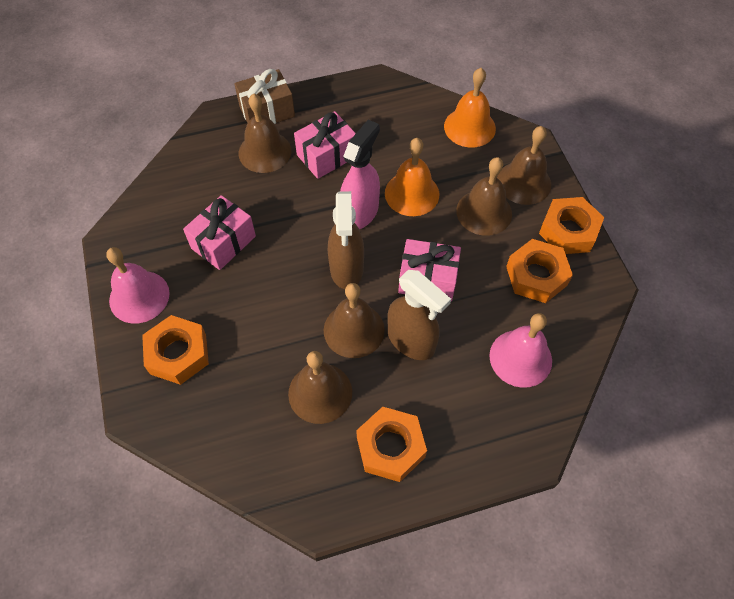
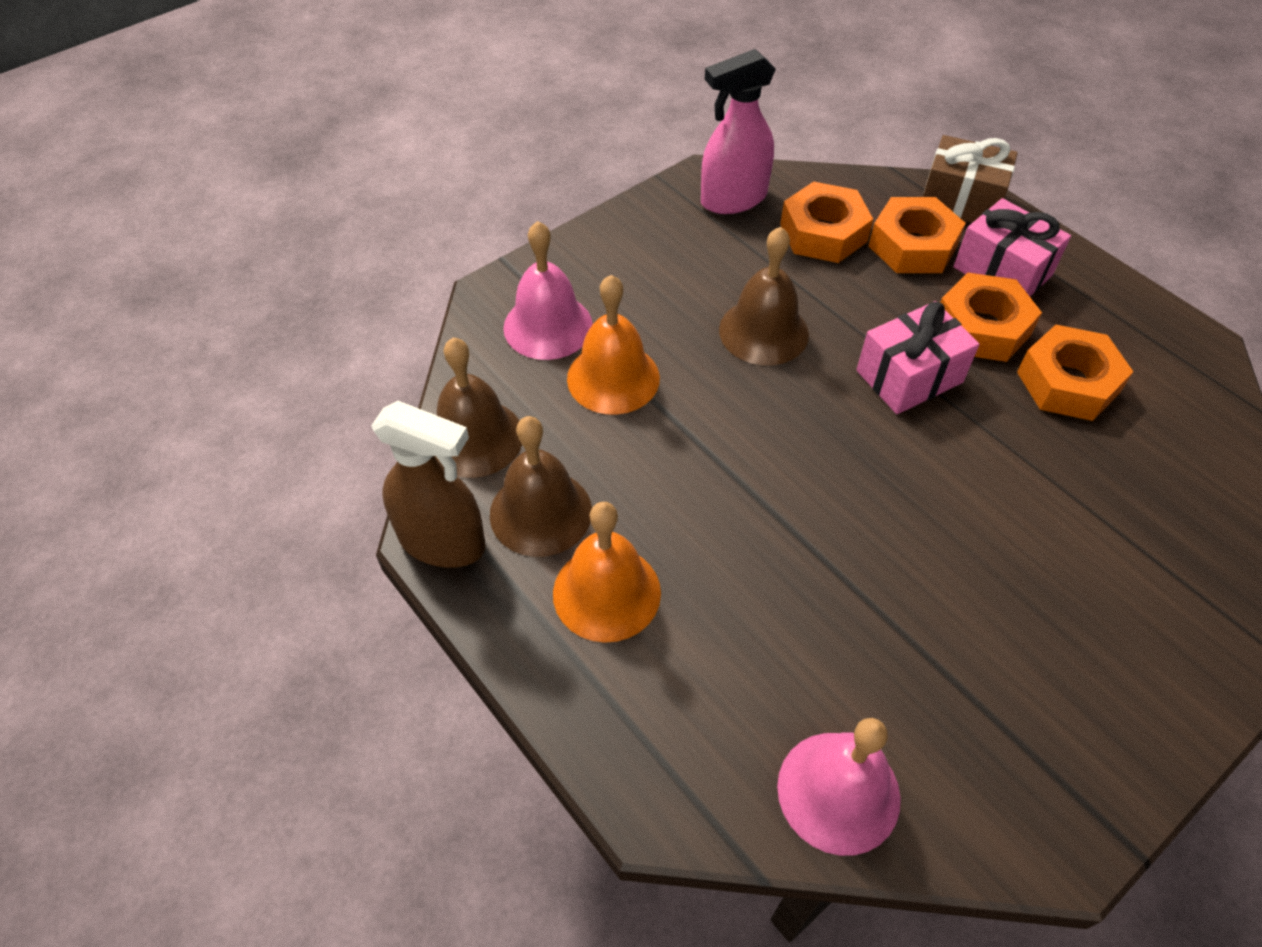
brown bell: [239,94,291,173] [288,351,352,424] [324,283,385,358] [456,157,512,236] [497,126,551,205] = 5 -> [435,337,522,478] [490,416,592,557] [719,227,809,365] = 3
brown spray bottle: [328,191,364,289] [387,270,451,360] = 2 -> [371,401,486,568] = 1
pink gift: [183,195,256,270] [294,111,356,179] [398,239,461,301] = 3 -> [857,301,980,414] [954,198,1071,296] = 2

